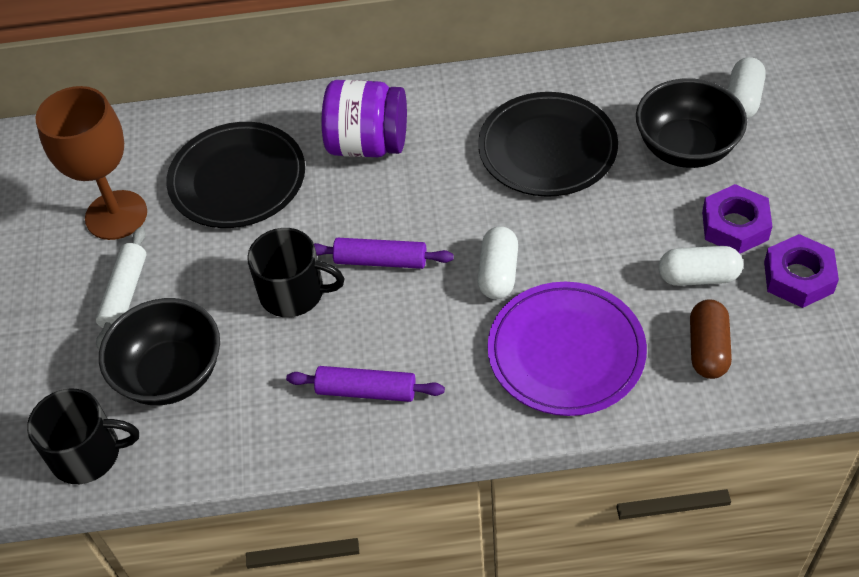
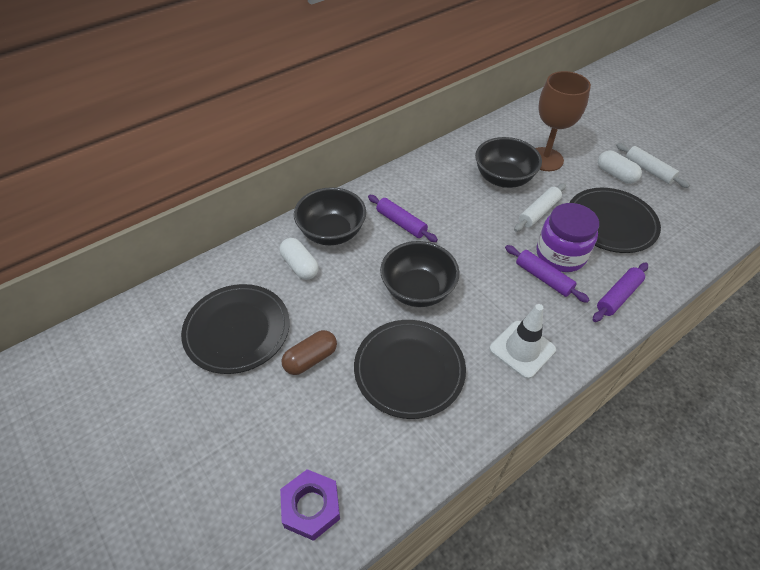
black bowl: [99,298,220,405] [636,78,747,168] = 2 -> [294,187,366,245] [380,241,459,307] [475,137,542,188] = 3
black mug: [27,389,139,484] [247,228,345,317] = 2 -> none = 0
black plate: [167,122,305,228] [478,92,618,197] = 2 -> [181,284,290,374] [354,320,466,419] [570,188,661,253] = 3
purple nut: [702,184,772,254] [764,234,839,308] = 2 -> [280,469,340,541] = 1
purple plate: [487,282,647,416] = 1 -> none = 0
purple rolling pin: [286,366,445,402] [314,238,454,269] = 2 -> [368,195,438,242] [505,245,590,303] [593,263,648,322] = 3
white capsule: [478,226,518,299] [659,246,743,286] [728,57,766,119] = 3 -> [280,238,318,280] [598,151,642,184] = 2
white rolling pin: [96,227,147,350] = 1 -> [514,183,566,232] [616,143,690,188] = 2
white traffic cone: none = 0 -> [489,304,556,379] = 1

